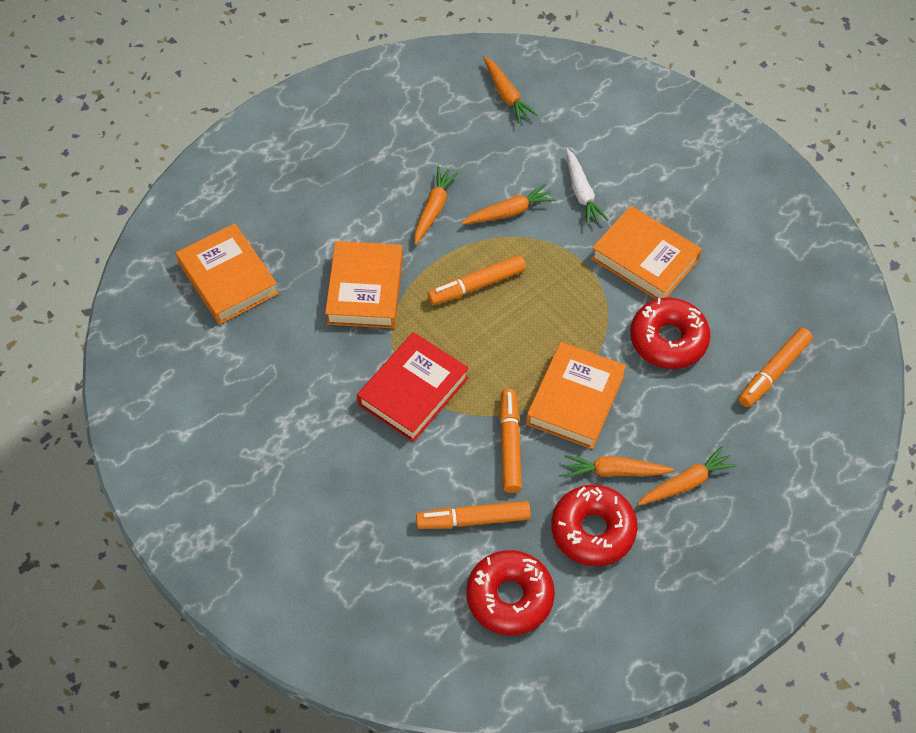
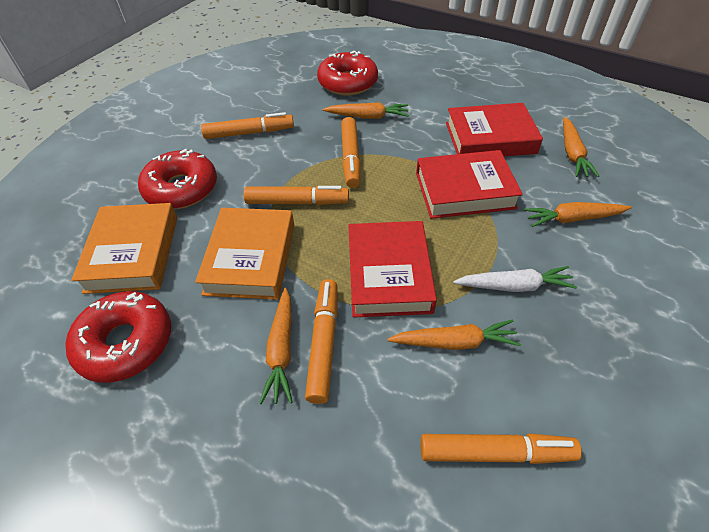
orange book: [176,223,279,324] [325,241,403,329] [526,342,626,449] [591,206,702,299] = 4 -> [71,203,177,294] [195,208,294,300] = 2
orange marker: [416,501,531,529] [427,255,526,305] [500,389,522,493] [738,328,813,408] = 4 -> [201,112,294,139] [243,186,349,205] [305,279,338,404] [341,117,361,188] [420,433,582,464] = 5
red book: [357,332,469,442] = 1 -> [348,221,437,318] [416,150,523,219] [446,103,543,156] = 3

